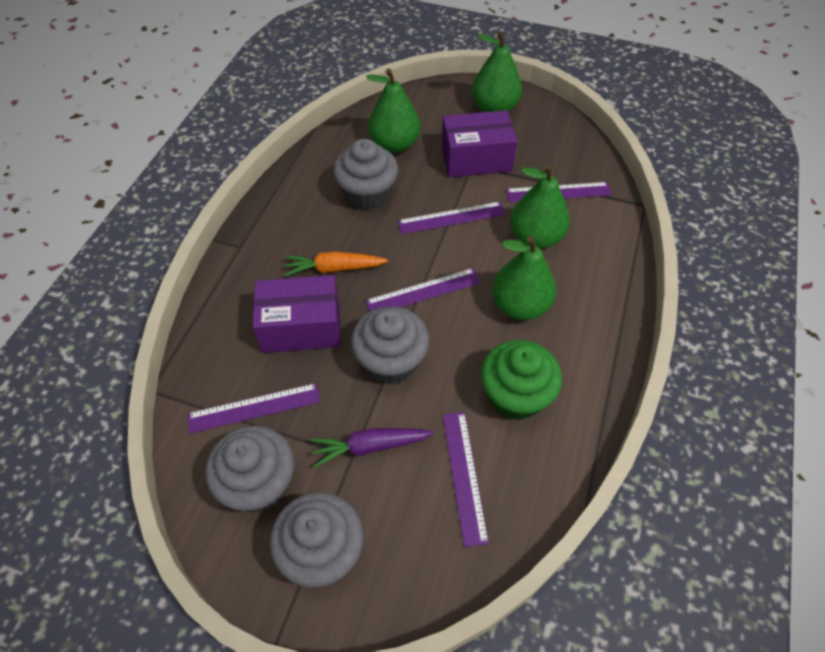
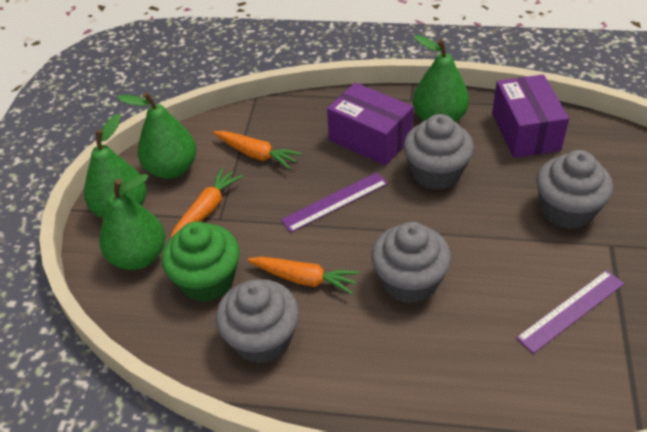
orange carrot: [284,251,388,276] = 1 -> [170,168,243,238] [213,131,302,170] [247,256,360,295] = 3
purple carrot: [310,428,434,468] = 1 -> none = 0
purple ruler: [188,383,321,434] [366,268,481,311] [398,202,506,234] [443,412,489,547] [506,182,612,202] = 5 -> [281,172,388,233] [516,270,624,354] = 2

